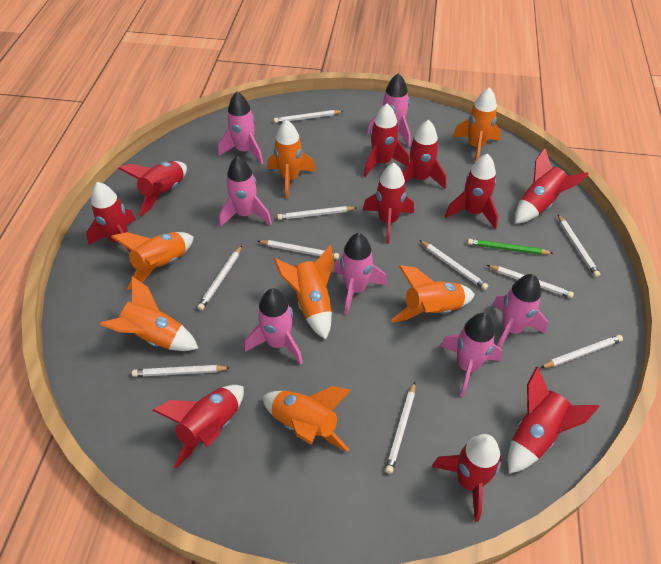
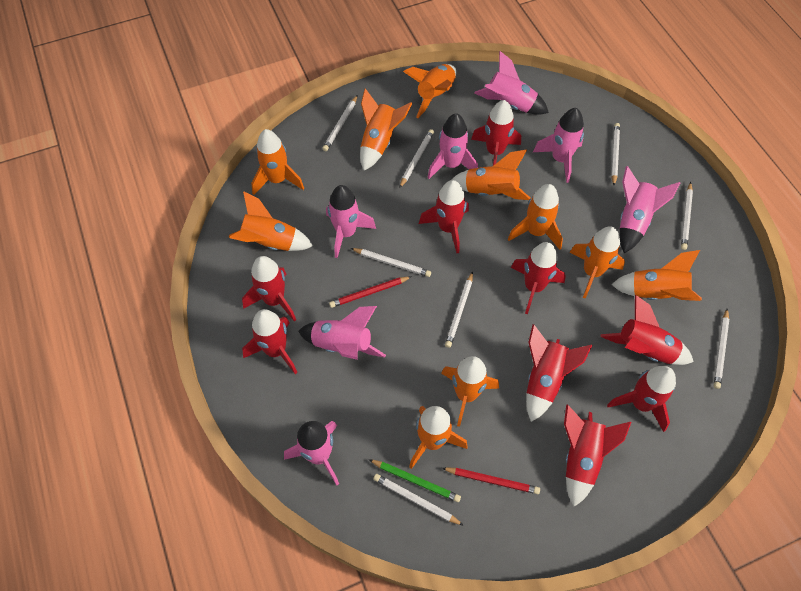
orange rocket: [100,276,199,351] [111,232,194,290] [262,386,351,452] [267,120,316,199] [274,245,334,340] [391,265,475,322] [453,87,501,162] = 7 -> [229,191,313,251] [251,129,304,195] [360,88,413,171] [403,64,456,118] [409,406,467,469] [441,356,499,427] [452,150,530,200] [508,184,563,250] [570,226,625,298] [611,250,702,301] = 10
red pencil: none = 0 -> [329,276,412,308] [442,468,540,494] = 2
red rocket: [86,182,136,252] [118,161,187,216] [152,385,244,469] [363,163,414,244] [364,104,409,177] [402,120,446,189] [432,434,502,522] [445,154,498,229] [508,367,600,474] [515,148,589,224] = 10 -> [242,256,296,322] [242,309,298,374] [419,180,469,253] [471,100,521,166] [511,242,566,314] [526,324,593,422] [564,404,631,507] [600,295,693,365] [607,366,676,432] = 9
white pencil: [132,365,230,377] [197,245,242,310] [258,240,339,259] [274,110,343,123] [277,206,357,220] [385,382,415,474] [419,240,488,290] [487,265,574,298] [540,335,623,368] [558,215,600,277] = 10 -> [322,95,358,151] [351,248,431,277] [373,474,464,526] [399,129,434,189] [445,271,473,348] [611,123,620,186] [681,182,693,250] [714,309,729,389] = 8

